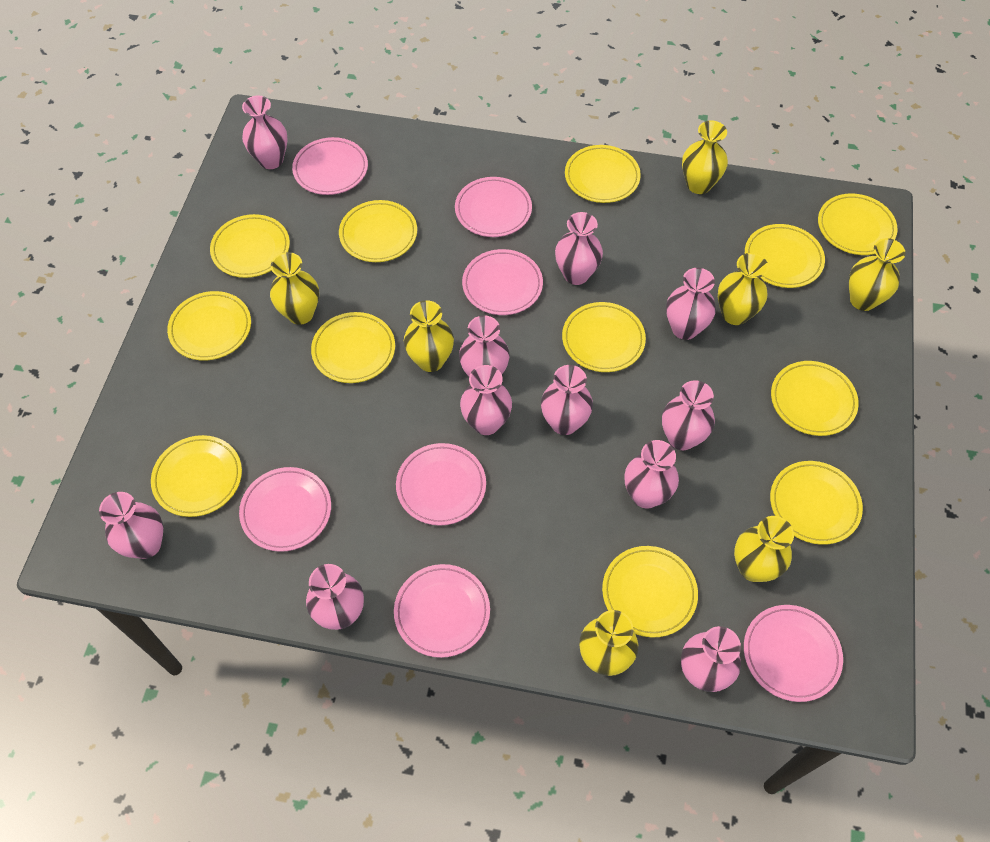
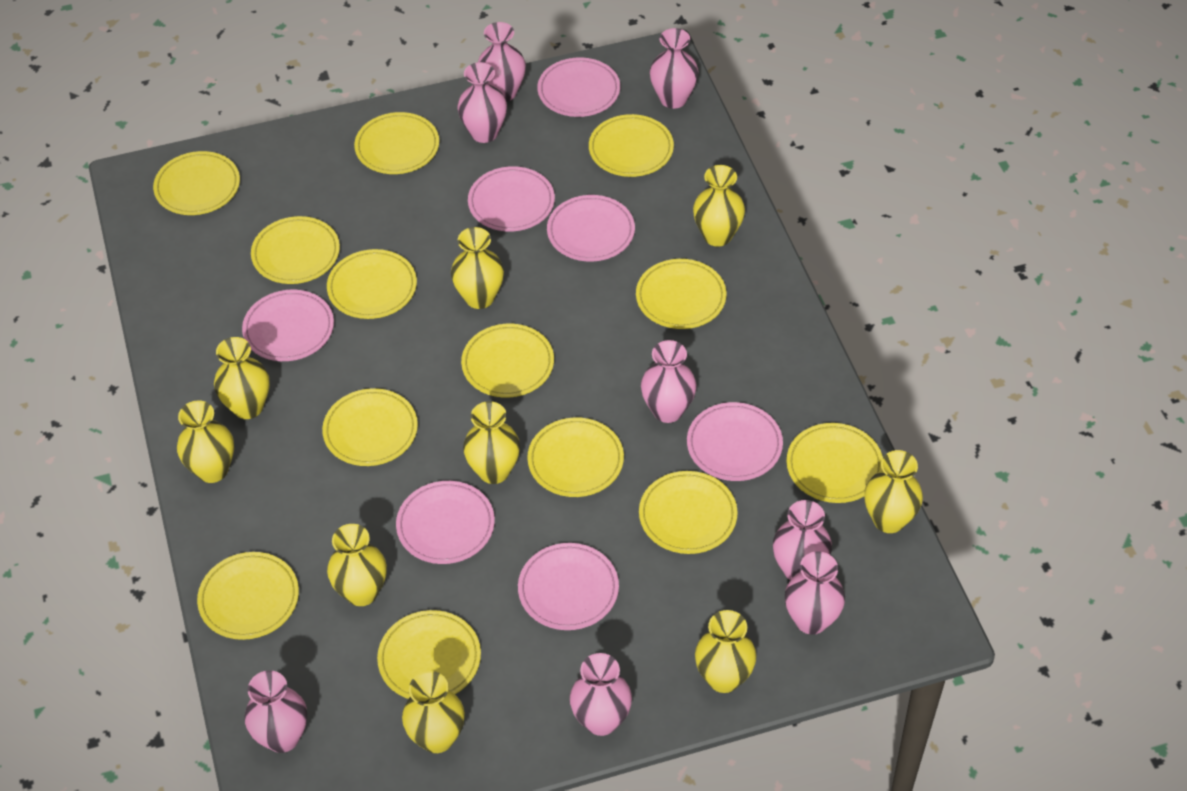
pink vase: [99,492,163,559] [242,96,288,169] [306,564,364,630] [459,315,510,376] [460,365,512,435] [541,365,593,435] [555,212,603,285] [625,440,679,509] [662,380,715,450] [666,268,716,340] [681,626,741,692] = 11 -> [244,670,307,753] [457,62,507,143] [478,22,526,102] [570,653,632,736] [641,340,696,423] [650,28,699,109] [773,500,832,580] [785,551,845,635] = 8
yellow plate: [151,435,242,517] [167,291,251,361] [210,214,290,278] [311,312,395,383] [339,200,417,262] [562,302,646,372] [565,145,641,203] [602,546,698,638] [745,224,825,288] [770,461,863,545] [771,361,859,436] [818,194,898,255] = 12 -> [153,151,240,215] [197,552,299,640] [251,216,340,284] [322,388,418,466] [327,249,417,319] [354,112,439,174] [377,610,481,699] [461,324,554,398] [527,417,624,497] [589,114,674,177] [636,259,726,329] [639,471,738,554] [787,423,883,503] = 13
yellow vase: [270,252,319,325] [404,300,454,372] [579,610,638,676] [682,120,728,194] [718,253,768,325] [734,516,794,582] [849,238,906,311] = 7 -> [177,400,234,483] [214,337,270,419] [327,524,387,606] [402,671,465,753] [451,227,504,309] [463,401,520,484] [693,165,745,247] [695,610,757,693] [865,450,923,533] = 9

